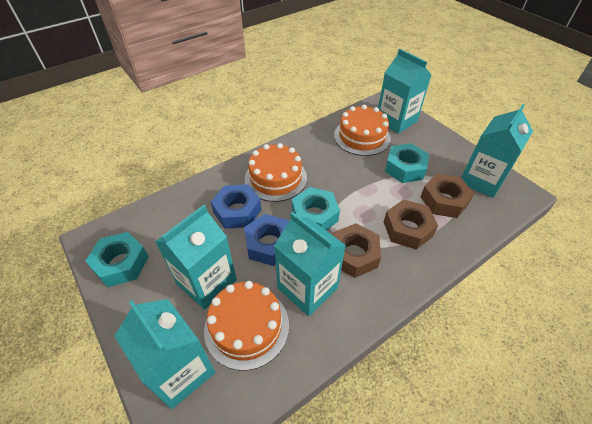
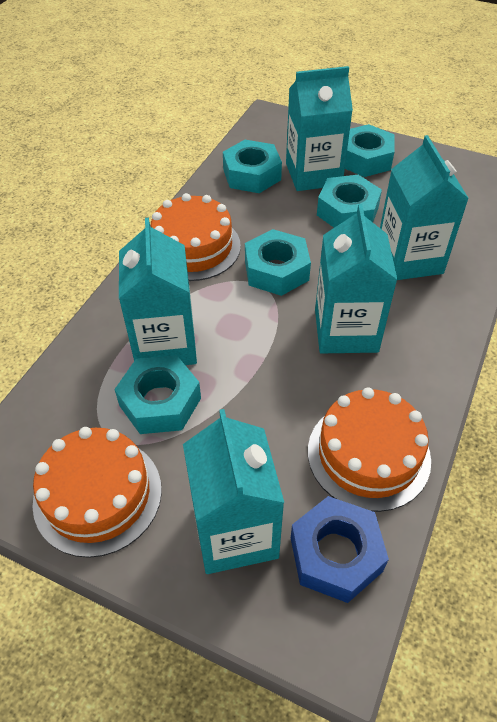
blue nut: [211,184,261,229] [244,214,289,266] = 2 -> [291,496,389,603] = 1
brown nut: [333,223,381,278] [384,199,438,250] [421,174,474,218] = 3 -> none = 0
turquoise nut: [85,232,149,287] [292,187,340,231] [385,143,429,183] = 3 -> [114,355,201,434] [223,140,282,193] [245,229,311,296] [317,175,382,228] [345,124,395,177] = 5

